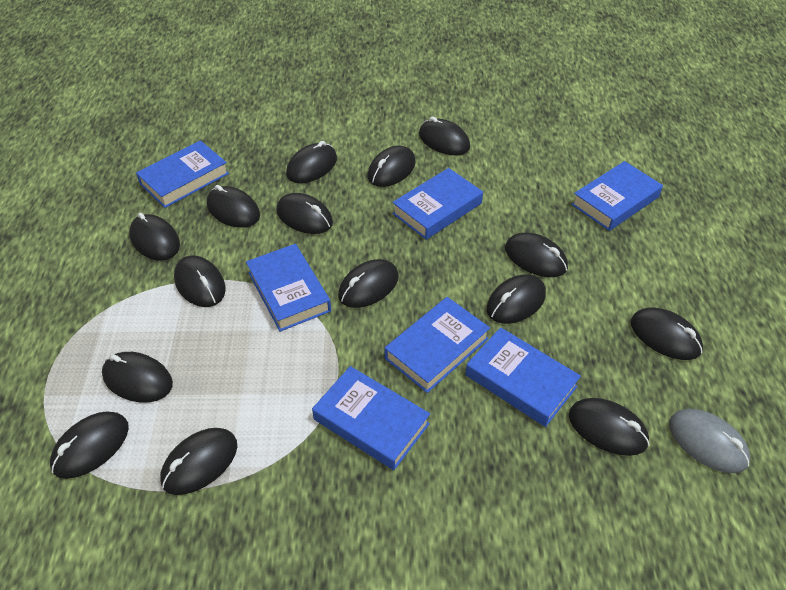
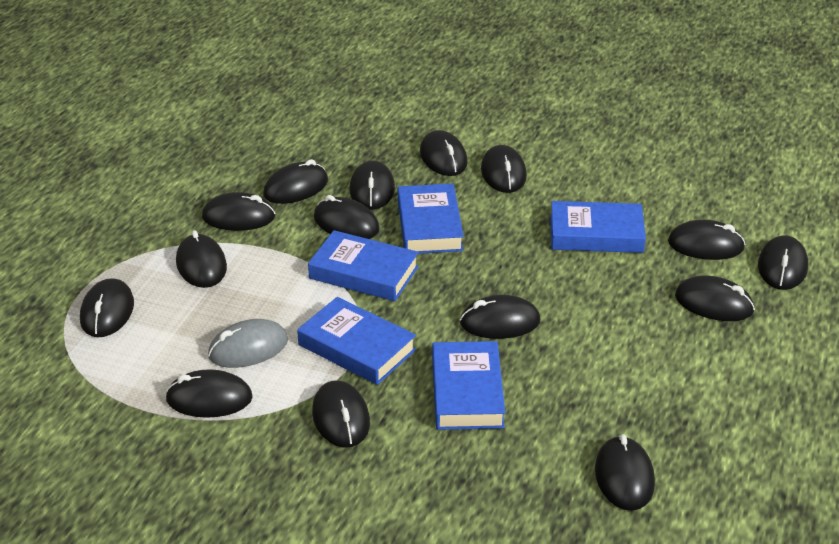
blue book: [136,140,229,208] [246,244,331,332] [312,366,430,470] [384,297,490,393] [392,168,483,240] [465,327,581,427] [571,161,663,231] = 7 -> [297,297,416,385] [308,230,419,301] [398,184,464,254] [432,341,505,430] [550,201,646,253] = 5

